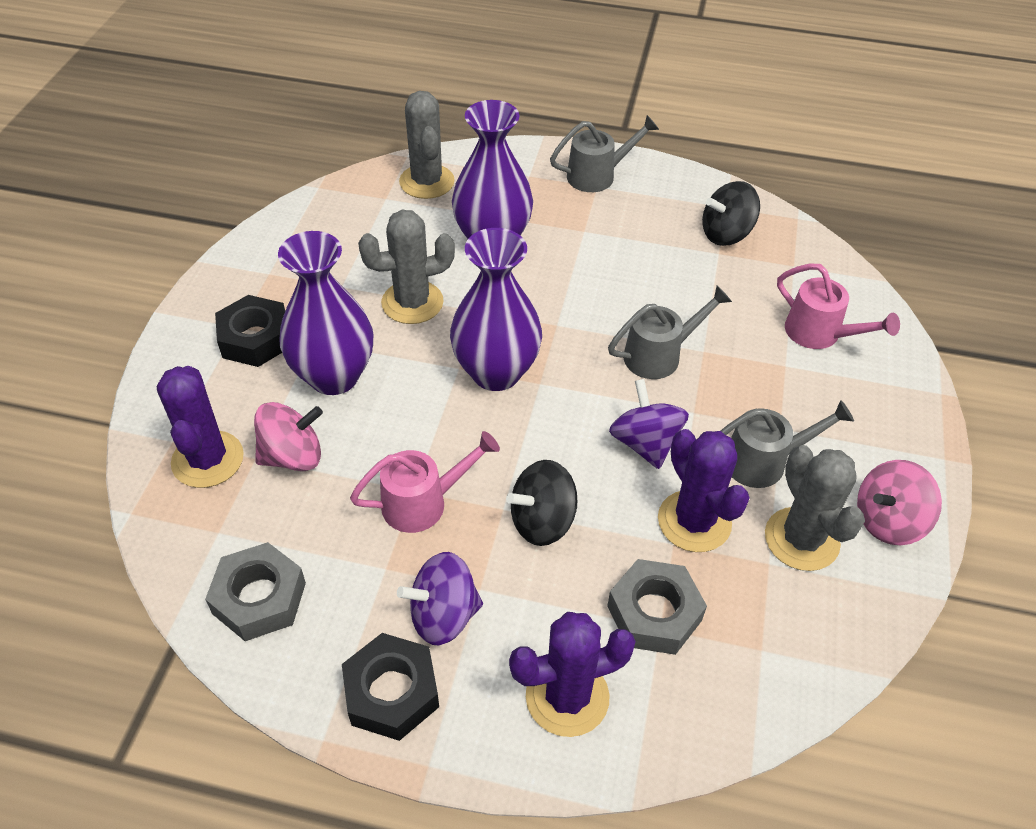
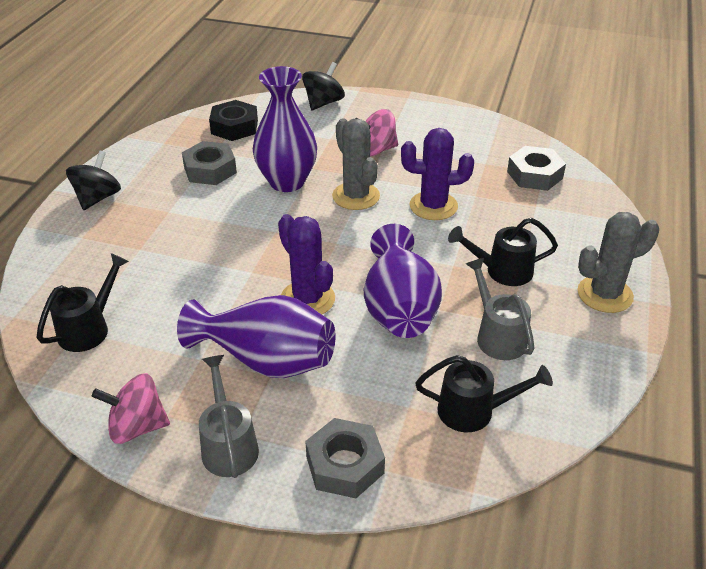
black nut: [215,295,285,367] [342,633,439,741] = 2 -> [209,100,258,141] = 1
black watering can: none = 0 -> [37,253,129,352] [415,355,553,432] [448,218,558,286] = 3
grey cactus: [358,210,455,324] [399,91,455,199] [765,445,865,571] = 3 -> [332,118,380,210] [577,212,659,313] = 2
grey nut: [205,542,306,641] [607,559,707,655] = 2 -> [182,141,237,185] [305,418,385,498] [507,146,566,191] = 3
grey watering can: [550,115,659,192] [608,286,732,379] [720,400,854,488] = 3 -> [199,355,259,478] [466,258,534,360] = 2
pink watering can: [350,431,500,533] [777,263,900,349] = 2 -> none = 0
purple cactus: [157,366,244,488] [509,612,636,737] [658,429,749,552] = 3 -> [278,214,335,314] [401,128,474,220] = 2
purple spinning top: [397,552,483,645] [609,379,689,469] = 2 -> none = 0

